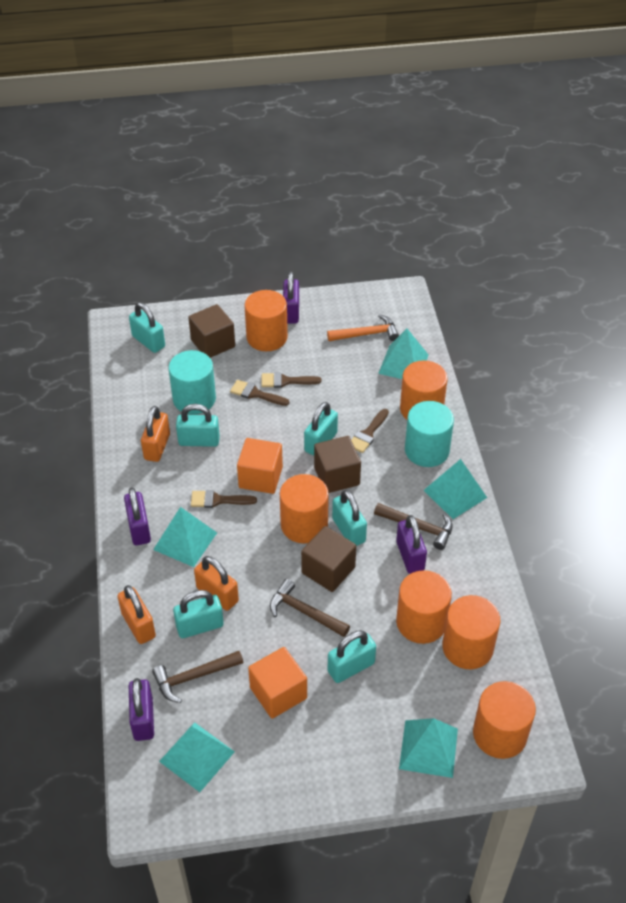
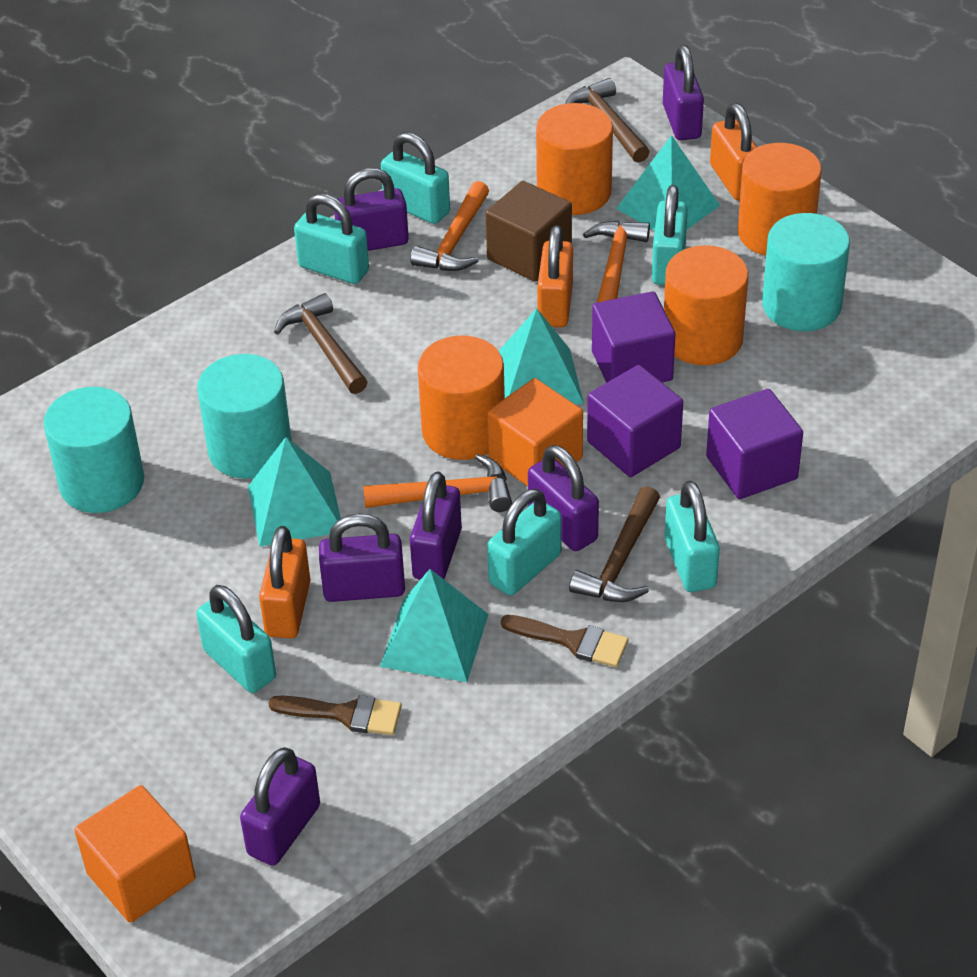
brown brush: [191,490,257,508] [230,380,289,406] [261,372,322,388] [351,409,389,453] = 4 -> [269,695,402,735] [501,615,629,667] = 2
brown cube: [188,304,235,358] [301,526,356,592] [314,436,361,493] = 3 -> [486,181,572,282] = 1
orange cylinder: [244,290,288,351] [280,474,329,544] [396,570,452,644] [400,360,448,420] [442,595,500,669] [473,681,536,759] = 6 -> [418,336,505,460] [536,103,613,215] [664,245,749,365] [738,143,822,256] = 4
orange hammer: [327,314,399,341] = 1 -> [363,454,512,512] [410,181,489,271] [583,221,650,303] = 3
purple cube: none = 0 -> [587,365,683,477] [592,291,675,383] [706,389,803,499] = 3
purple padlock: [124,487,151,545] [129,678,154,741] [283,272,299,324] [396,515,427,574] = 4 -> [240,747,320,866] [319,514,405,602] [334,168,409,251] [410,471,462,580] [528,445,599,551] [663,45,704,140] = 6
turquoise cylinder: [168,350,216,415] [405,401,454,467] = 2 -> [44,387,144,513] [197,354,292,479] [762,213,850,331] = 3
turquoise pyramid: [153,507,217,567] [159,722,235,792] [378,328,429,379] [399,718,458,778] [424,459,487,519] = 5 -> [248,437,341,547] [380,569,489,682] [499,308,584,404] [616,135,720,231] = 4

